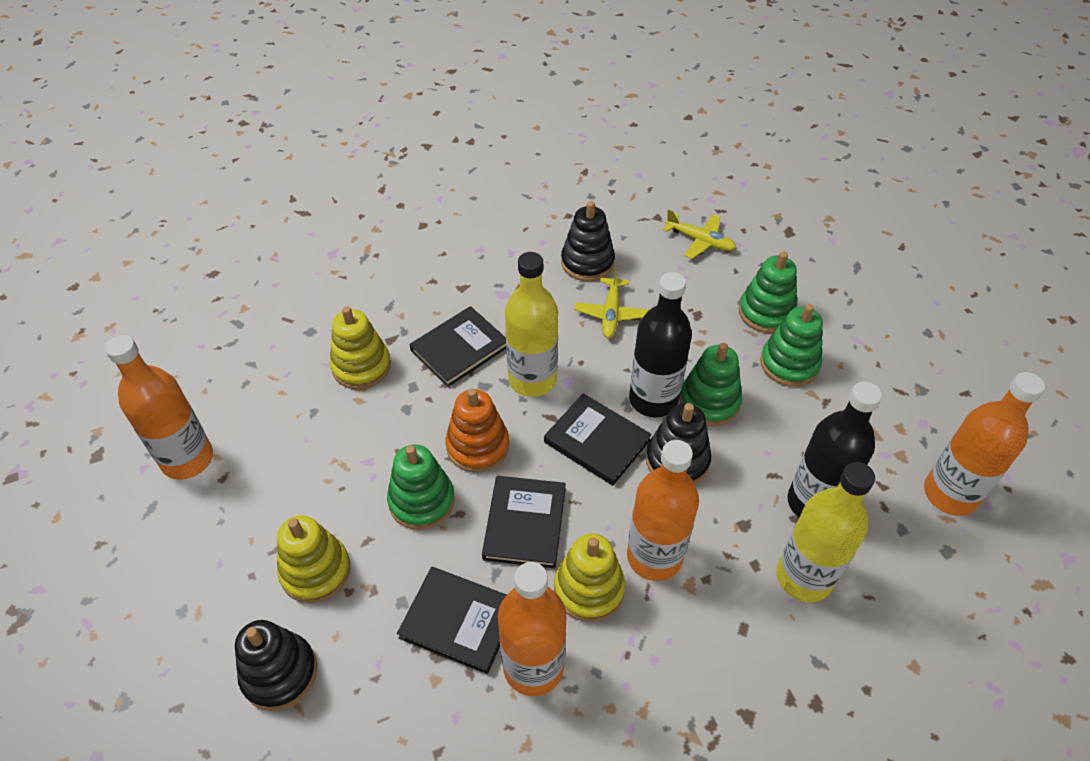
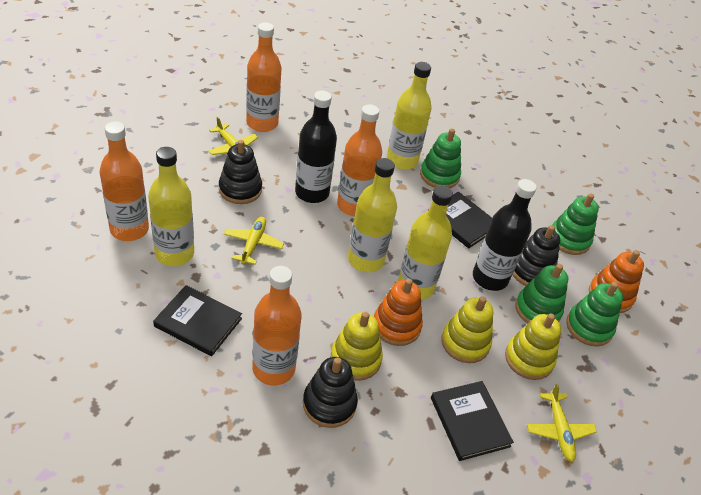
black book: [397,567,506,674] [409,306,506,387] [482,476,566,569] [544,393,652,486] = 4 -> [153,285,242,356] [428,192,492,249] [431,381,514,461] = 3
orange stacking toy: [445,388,509,472] = 1 -> [374,279,423,346] [589,250,644,313] = 2
yellow bottle: [505,252,558,397] [776,462,875,602] = 2 -> [148,147,194,266] [348,158,397,272] [387,62,432,170] [398,186,453,300] = 4
yellow plane: [574,266,649,338] [663,209,736,259] = 2 -> [208,117,258,155] [224,216,284,265] [527,383,597,462] = 3

